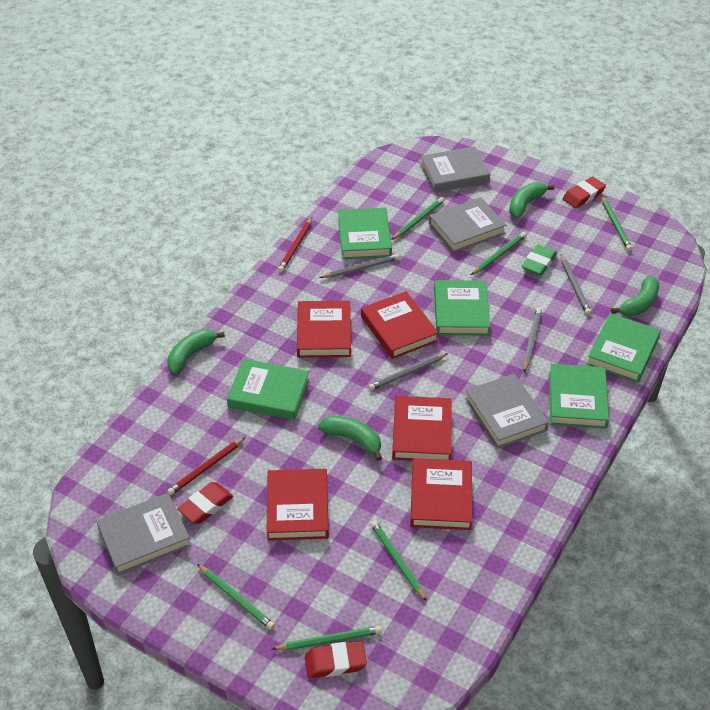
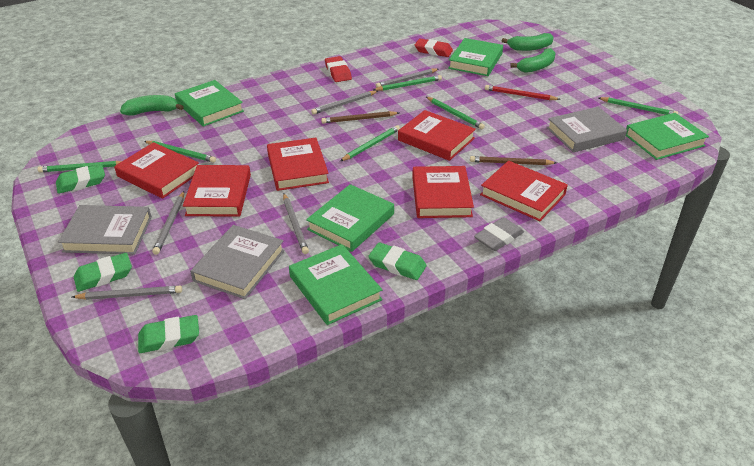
brown pencil: none = 0 -> [321,111,399,124] [470,156,557,165] = 2
green banana: [167,329,225,374] [318,416,382,461] [509,182,554,218] [611,276,659,317] = 4 -> [120,95,184,116] [502,33,554,51] [510,48,556,73] = 3
green eraser: [521,244,557,275] = 1 -> [56,164,105,194] [74,253,132,292] [138,315,199,353] [368,242,427,280] = 4
grey book: [96,493,191,575] [420,146,490,193] [429,197,506,253] [465,374,549,448] = 4 -> [58,205,152,255] [190,225,285,299] [547,107,627,152] = 3
grey eraser: none = 0 -> [474,217,524,251] = 1
grey pencil: [319,254,399,278] [368,353,448,390] [523,307,542,372] [561,255,591,315] = 4 -> [72,286,182,300] [152,191,184,255] [283,194,309,254] [311,91,378,115] [376,68,439,88] = 5
red book: [267,469,329,541] [297,301,351,358] [361,291,439,359] [392,396,452,461] [410,458,472,530] = 5 -> [114,142,199,199] [183,165,251,217] [267,138,329,191] [398,110,476,161] [412,166,474,218] [480,161,568,221] = 6
red eraser: [177,482,233,524] [305,641,367,678] [563,176,606,208] = 3 -> [325,56,352,82] [415,39,453,57] = 2
red pencil: [167,437,245,495] [278,218,312,272] = 2 -> [485,85,561,100] = 1

